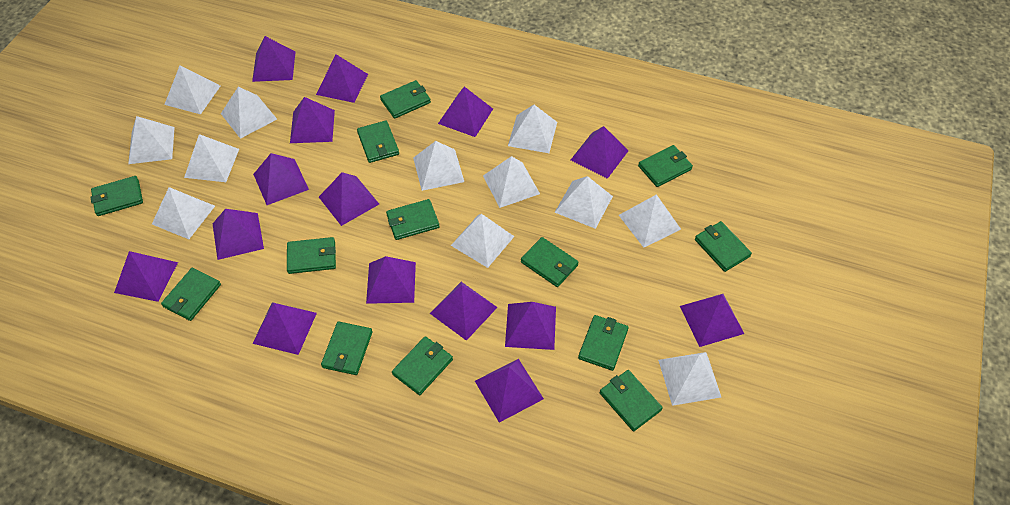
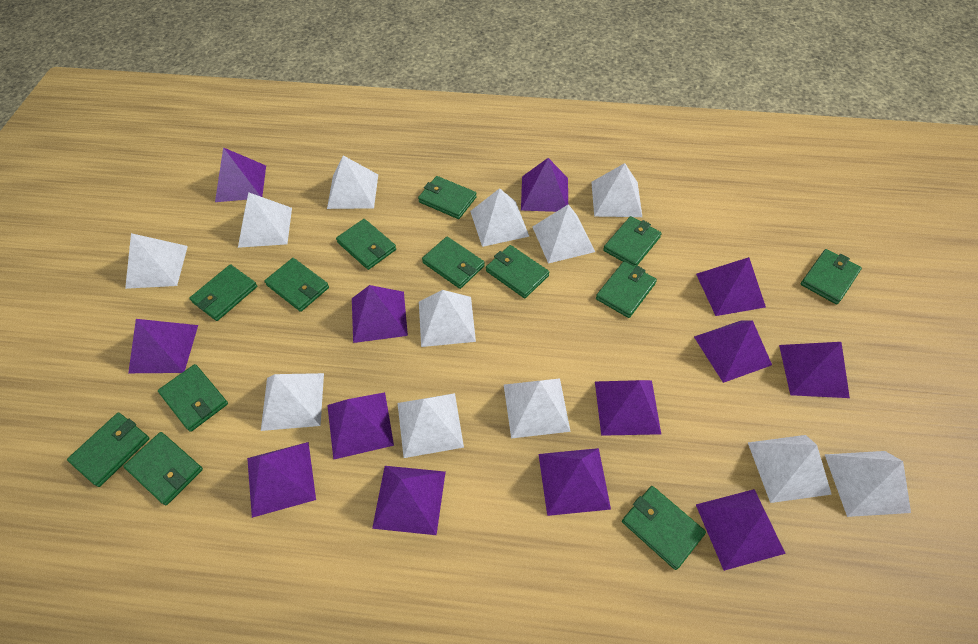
purple pyramid: [114,251,178,302] [213,209,264,260] [252,36,295,82] [253,153,309,205] [253,302,317,355] [290,97,335,143] [316,54,368,103] [319,172,379,226] [366,256,416,304] [430,282,498,341] [438,87,493,137] [475,359,544,423] [505,302,556,350] [571,126,629,179] [680,294,744,347] = 15 -> [128,319,198,373] [215,147,266,202] [247,442,316,518] [327,392,394,460] [352,285,408,343] [372,466,446,535] [521,158,568,212] [538,448,611,516] [595,380,661,436] [694,320,772,383] [696,257,766,316] [696,489,786,571] [779,342,850,398] = 13

